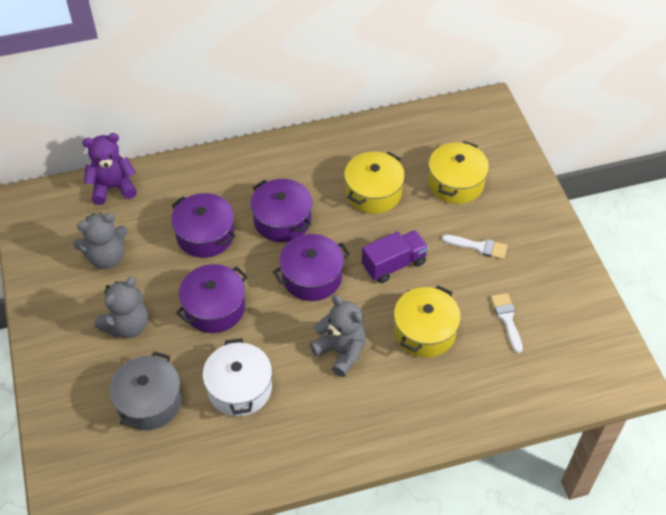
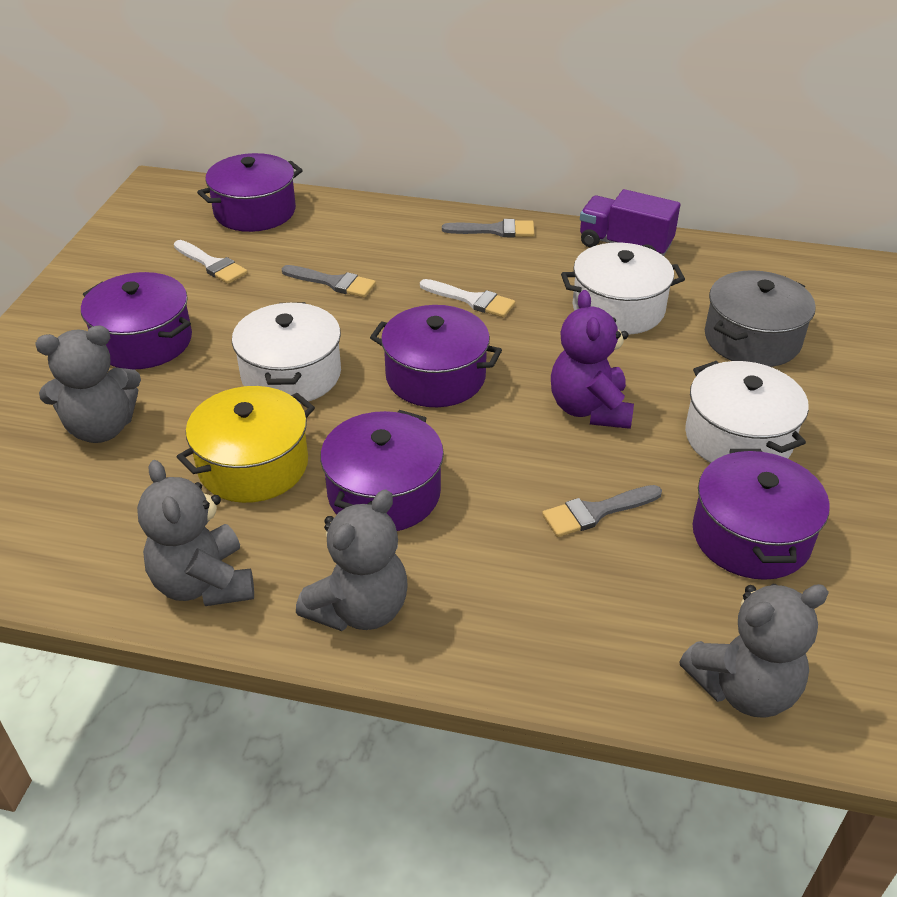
grey brush: none = 0 -> [281,265,376,297] [442,219,534,237] [542,485,662,537] = 3
grey teddy bear: [73,213,128,269] [95,277,148,338] [310,295,366,377] = 3 -> [36,326,141,443] [137,460,254,606] [296,490,408,631] [679,584,829,718] = 4
purple pot: [171,193,235,258] [176,264,248,333] [250,179,312,242] [273,234,350,301] = 4 -> [81,272,192,370] [197,153,303,232] [320,410,444,531] [370,305,502,407] [693,449,830,580] = 5
white pot: [203,338,272,416] = 1 -> [232,302,341,404] [561,243,685,335] [685,361,809,463] = 3
yellow pot: [344,152,405,214] [394,286,461,357] [428,141,489,204] = 3 -> [177,386,315,503] = 1

